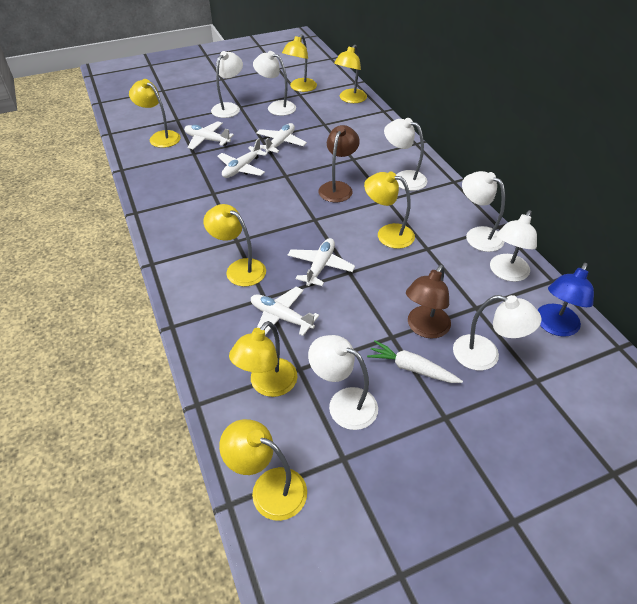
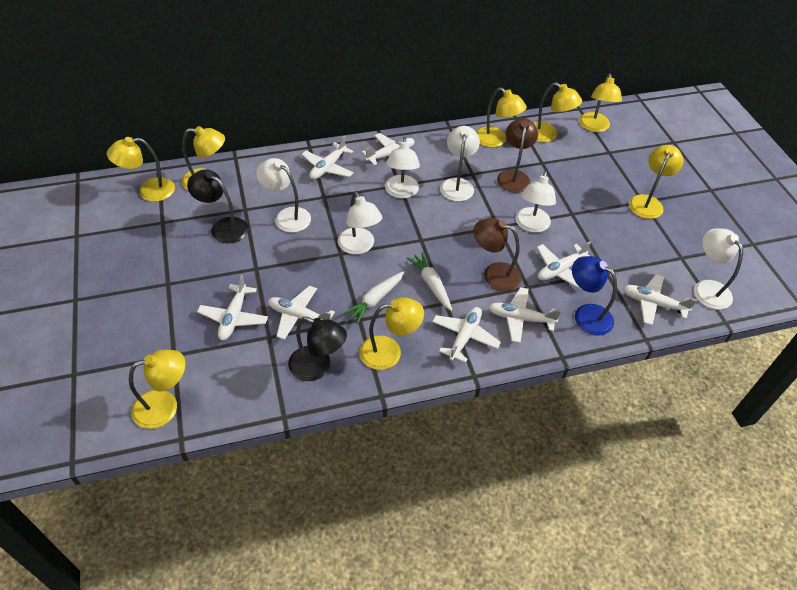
black lamp: none = 0 -> [187,169,248,243] [288,317,347,381] = 2
white carrot: [367,340,463,383] = 1 -> [343,271,404,324] [407,252,452,311] = 2
white lamp: [211,51,243,118] [253,51,296,116] [308,335,378,430] [384,118,427,191] [453,295,541,370] [462,171,505,252] [490,210,537,282] = 7 -> [256,158,311,233] [338,191,382,254] [385,137,420,198] [440,126,480,201] [516,171,556,233] [694,229,743,310] = 6
white plane: [184,121,234,150] [217,138,268,178] [251,287,319,336] [256,123,307,154] [288,238,355,286] = 5 -> [197,275,268,341] [268,286,335,340] [302,136,353,180] [362,133,414,165] [432,307,501,363] [488,287,561,343] [537,241,591,290] [623,274,697,325] = 8
yellow lamp: [129,79,181,148] [203,204,266,287] [219,419,307,521] [229,321,298,397] [282,34,317,92] [334,45,367,103] [364,171,415,249] = 7 -> [107,137,175,202] [129,350,186,429] [182,126,225,190] [360,297,424,370] [476,87,527,147] [534,82,582,142] [579,74,622,132] [629,145,683,219] = 8

